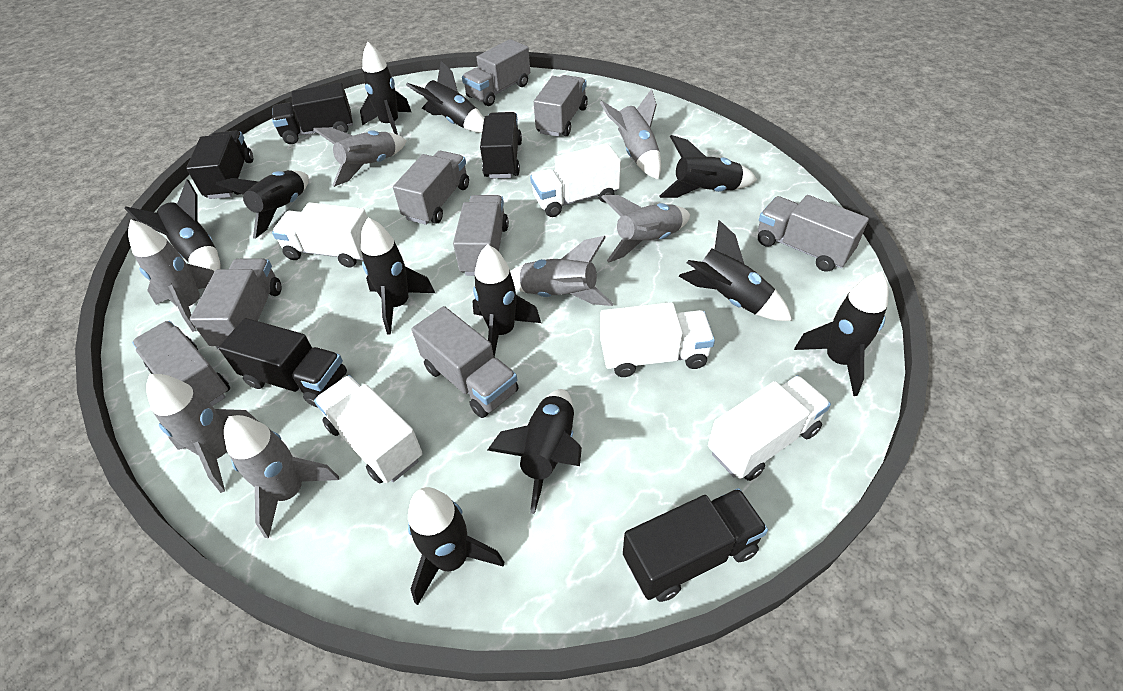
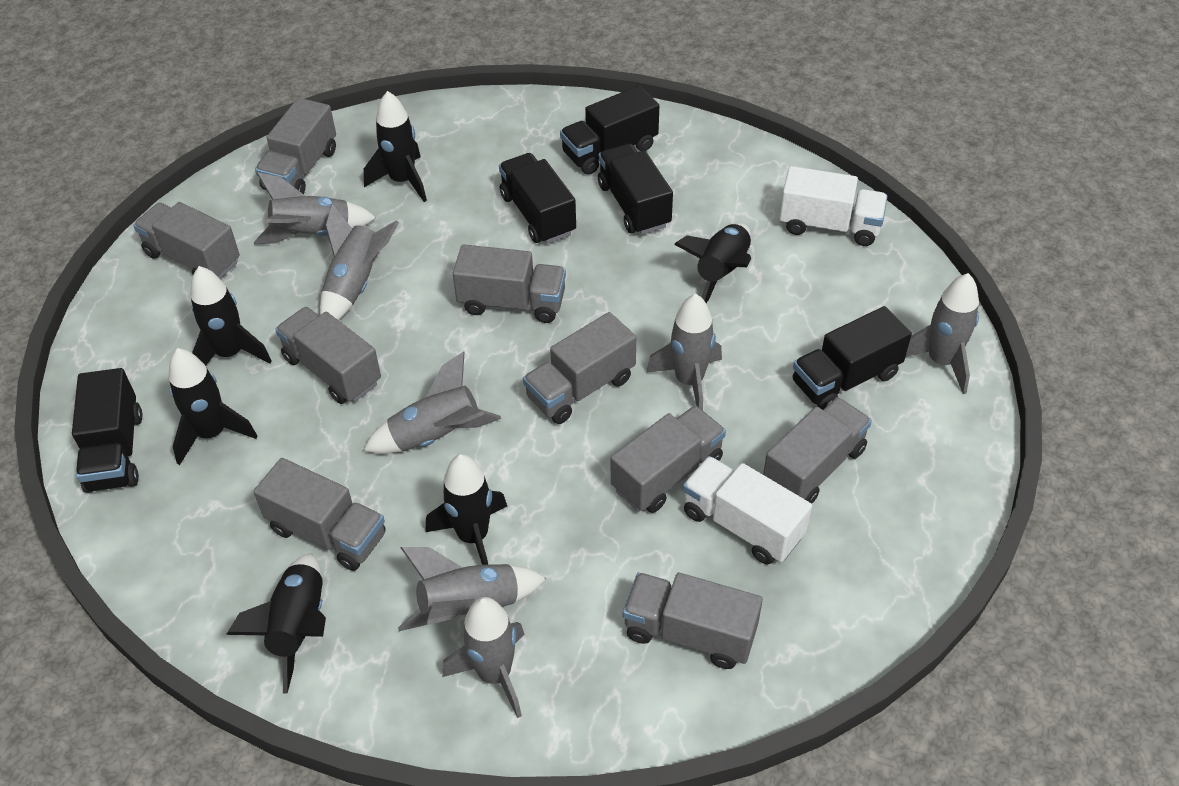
black rocket: [125,179,221,272] [216,170,309,239] [360,42,411,135] [361,218,435,335] [406,61,484,133] [408,487,504,605] [472,244,541,357] [488,389,582,514] [659,135,757,198] [679,220,792,321] [794,271,888,396] = 11 -> [169,348,257,465] [190,266,272,366] [226,553,326,693] [364,91,427,202] [426,454,507,565] [674,223,751,303] = 6
grey truck: [132,321,230,406] [190,258,282,350] [393,151,469,225] [412,306,519,418] [453,195,509,276] [462,39,530,106] [534,75,588,137] [758,195,869,272] = 8 -> [133,202,240,279] [253,458,386,571] [255,98,336,194] [275,307,381,404] [453,244,566,323] [523,312,636,424] [611,405,726,513] [623,573,763,669] [763,397,872,504] = 9
white truck: [272,202,368,268] [314,375,423,484] [530,143,621,217] [600,302,715,377] [708,375,831,481] = 5 -> [683,456,812,565] [779,166,888,246] = 2

